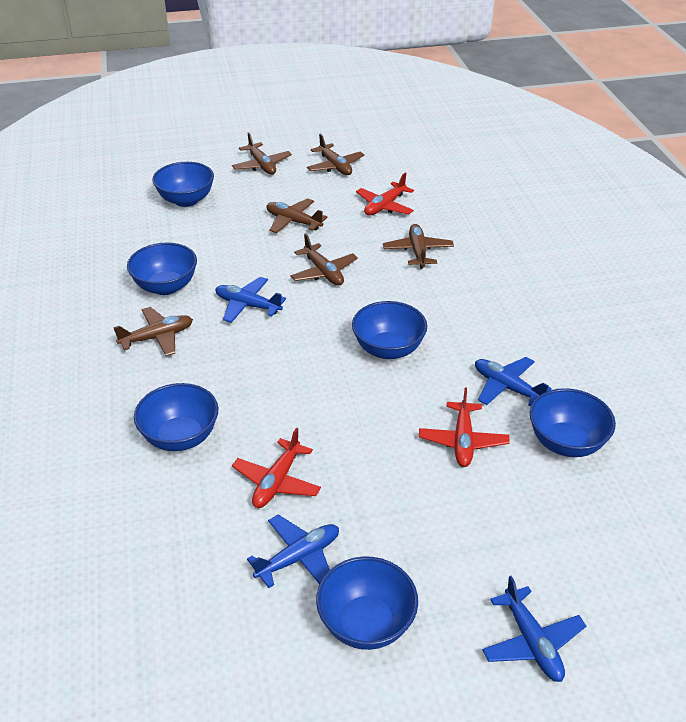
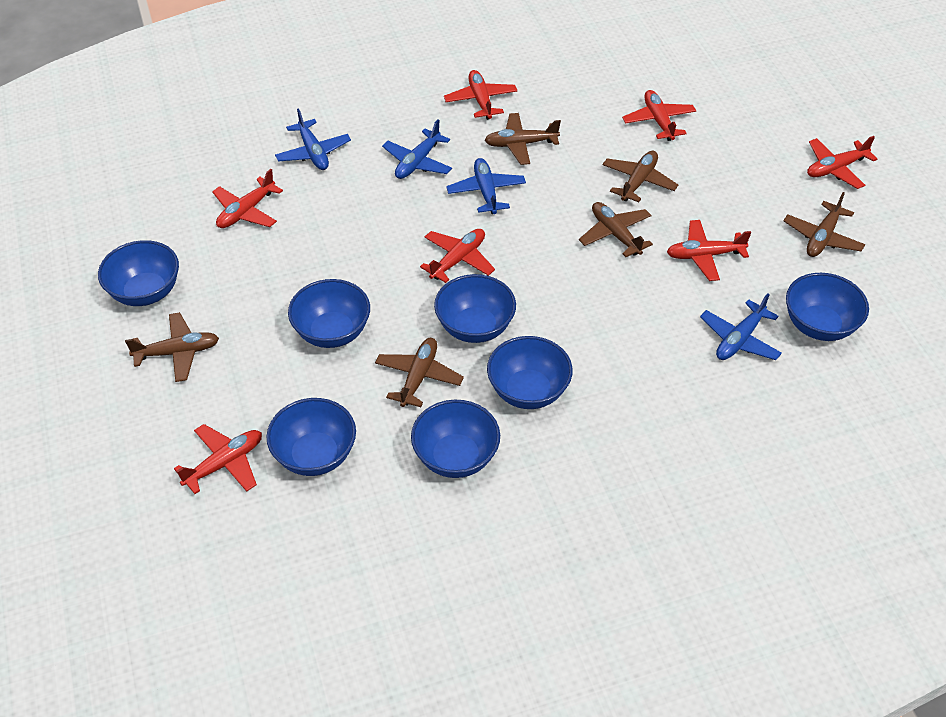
blue bowl: [127,242,197,295] [134,383,218,451] [152,162,214,207] [316,557,418,650] [352,301,427,359] [530,388,616,457] = 6 -> [98,240,179,306] [266,398,356,476] [288,279,370,348] [411,400,500,478] [434,274,516,343] [487,336,573,409] [786,273,869,341] = 7
red plane: [232,428,321,508] [356,173,414,216] [419,387,510,467] = 3 -> [174,424,262,494] [212,169,283,228] [420,229,495,283] [444,70,518,120] [622,90,696,141] [667,220,751,281] [807,136,877,189] = 7

